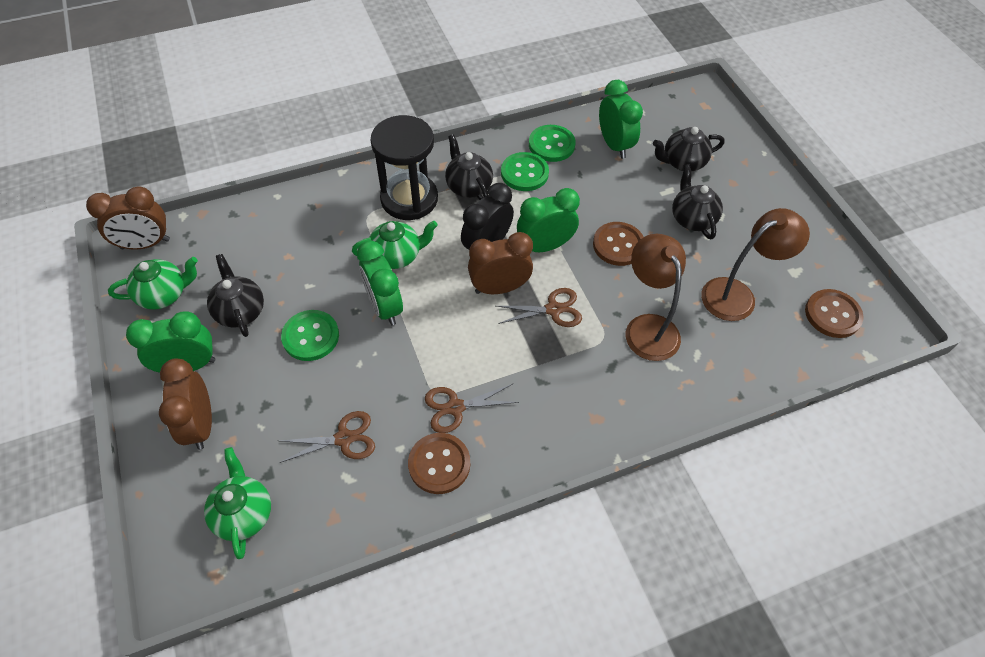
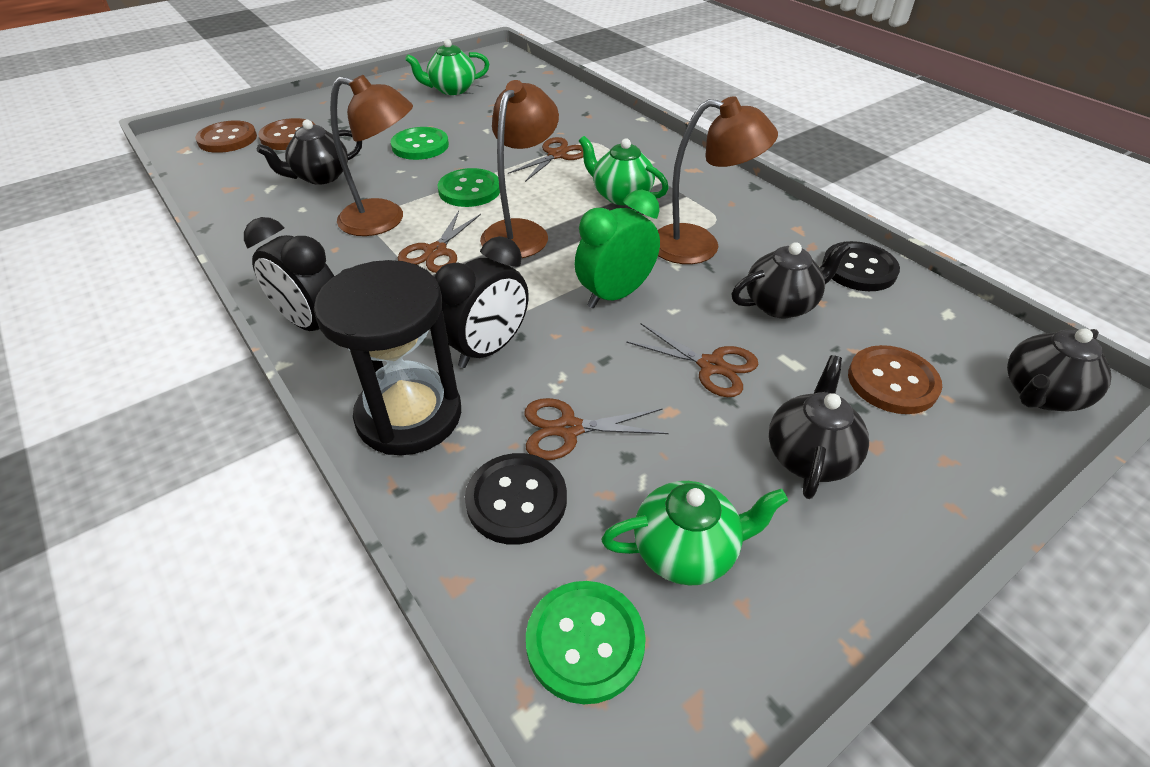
black button: none = 0 -> [465,453,567,545] [822,241,900,291] = 2
black clock: [461,183,514,250] = 1 -> [244,217,334,331] [435,236,529,368] = 2
brown clock: [86,186,170,249] [159,358,212,450] [468,232,533,294] = 3 -> none = 0
brown lamp: [626,234,686,361] [701,208,810,321] = 2 -> [330,75,413,236] [480,80,559,258] [658,96,778,264] = 3
brown scissors: [279,411,375,463] [425,384,519,433] [497,288,582,327] = 3 -> [398,211,481,273] [508,137,583,182] [525,398,669,460] [626,323,758,397] = 4
green clock: [126,311,215,373] [357,241,403,325] [517,188,580,252] [599,80,643,159] = 4 -> [575,190,660,308] = 1

